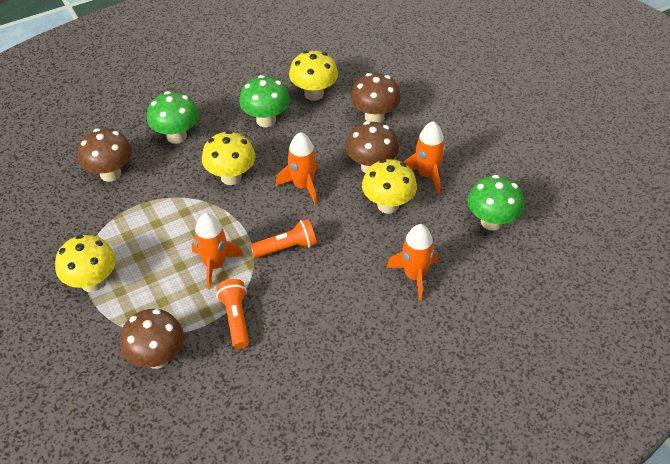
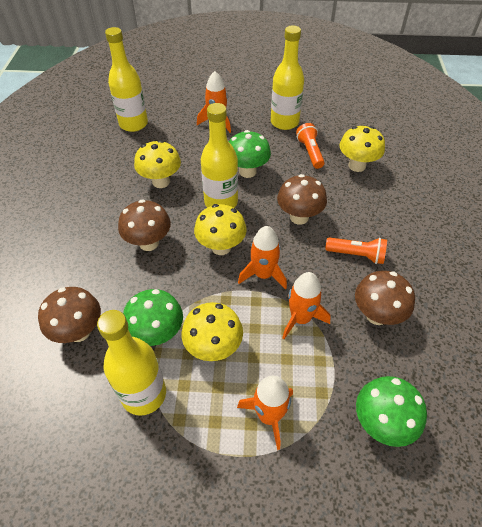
yellow bottle: none = 0 -> [97,310,166,416] [105,27,148,132] [201,103,238,208] [271,26,304,130] = 4

